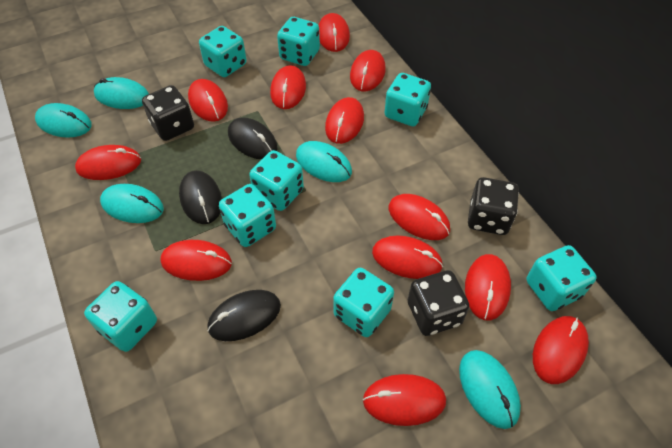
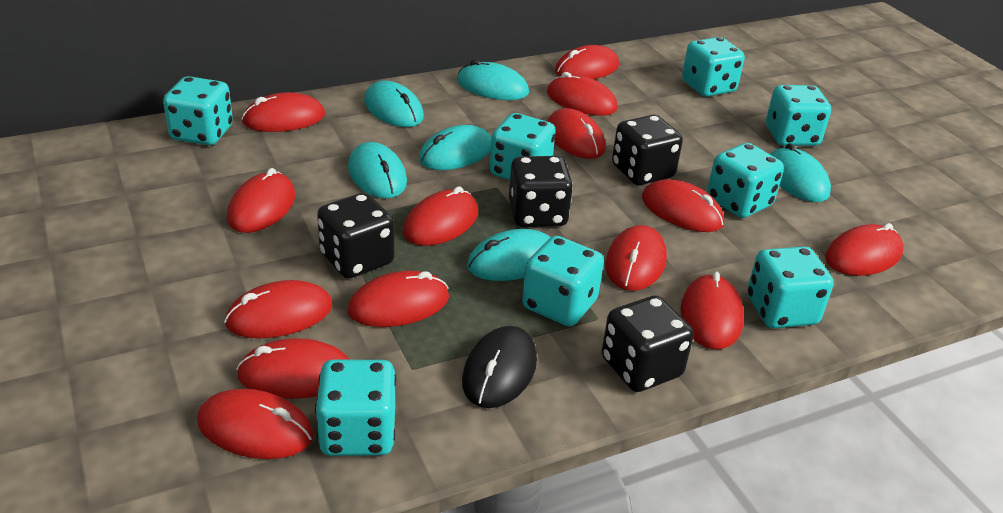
black dice: [142,85,194,141] [408,270,469,336] [468,177,519,235] = 3 -> [317,193,394,278] [509,156,573,227] [602,295,694,392] [612,115,683,185] = 4
black mouse: [179,170,222,224] [207,290,281,341] [228,117,278,159] = 3 -> [462,326,537,408] = 1
red mouse: [75,145,141,180] [161,240,232,281] [188,79,228,122] [270,65,306,109] [319,13,350,52] [325,97,364,144] [350,50,386,91] [363,374,446,426] [372,235,443,279] [389,194,450,240] [465,254,511,320] [533,316,589,384] = 12 -> [197,389,314,459] [224,280,332,338] [227,168,295,233] [236,338,350,399] [242,92,325,132] [347,271,449,327] [403,186,478,246] [547,72,618,116] [547,108,606,159] [555,45,619,79] [606,225,667,291] [642,179,724,232] [680,272,744,349] [825,223,904,276] = 14
turquoise mouse: [35,103,92,138] [94,77,149,109] [100,184,164,223] [296,141,352,182] [459,350,521,429] = 5 -> [348,142,407,198] [364,81,424,127] [419,125,492,170] [457,60,529,100] [467,229,551,281] [770,143,831,202] = 6

